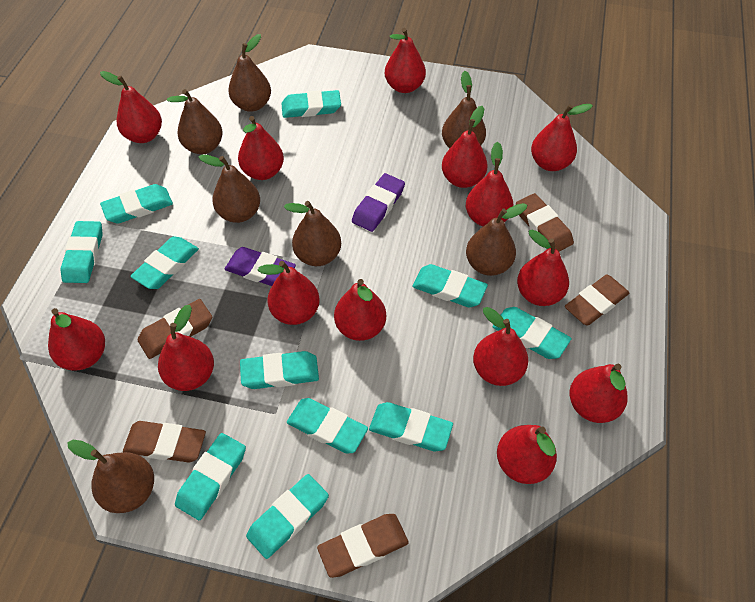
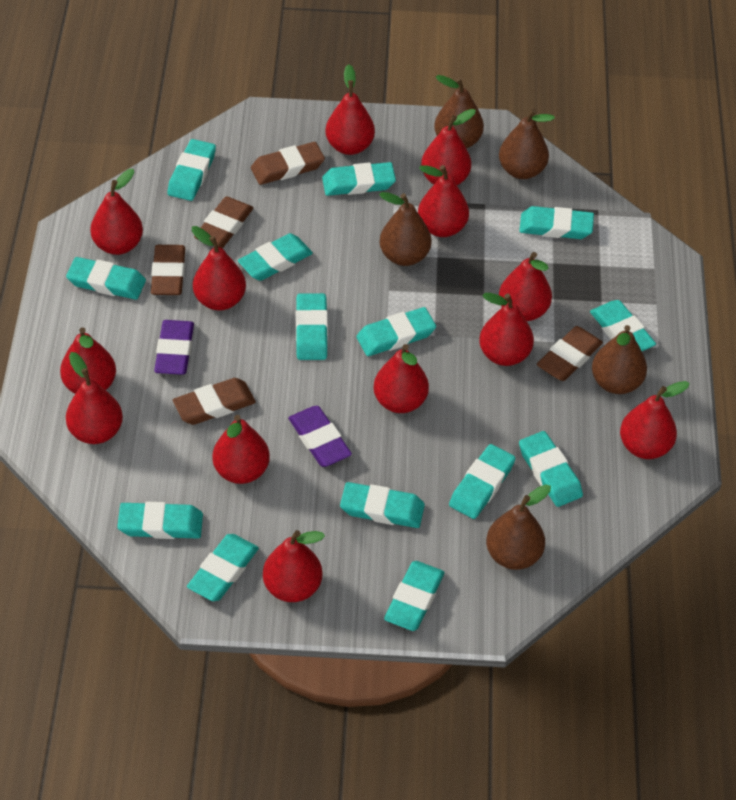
brown pear: [67,440,154,513] [167,89,223,154] [198,155,260,223] [228,34,271,112] [284,201,341,266] [442,71,486,149] [466,203,527,276] = 7 -> [379,192,432,266] [434,75,484,149] [486,484,551,570] [499,109,555,179] [592,325,647,394] = 5
red pear: [48,308,105,371] [100,71,162,143] [158,305,214,391] [238,116,284,180] [257,261,320,325] [334,279,386,341] [385,28,426,93] [442,106,488,188] [466,142,513,226] [473,307,528,386] [497,425,557,484] [517,230,569,306] [531,104,593,171] [570,364,628,423] = 14 -> [60,327,116,394] [66,352,123,444] [90,169,143,255] [192,226,246,310] [212,415,270,484] [263,530,325,602] [325,64,375,155] [373,344,429,413] [418,165,469,237] [421,109,476,185] [479,293,534,366] [499,252,552,321] [620,381,690,459] = 13
turquoise eraser: [61,221,103,283] [100,184,173,223] [130,237,199,289] [175,433,246,520] [240,351,319,389] [246,474,329,559] [281,90,341,118] [287,398,368,453] [369,402,453,451] [412,264,488,308] [493,307,572,359] = 11 -> [66,257,146,300] [117,502,203,539] [167,139,216,201] [187,534,259,601] [238,233,313,281] [296,293,328,360] [322,162,396,196] [340,482,425,528] [356,307,436,356] [384,561,445,631] [449,444,515,519] [519,206,594,239] [519,431,583,507] [590,300,656,351] = 14

